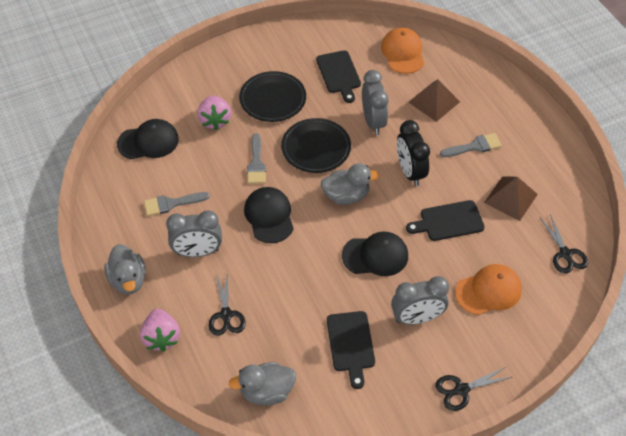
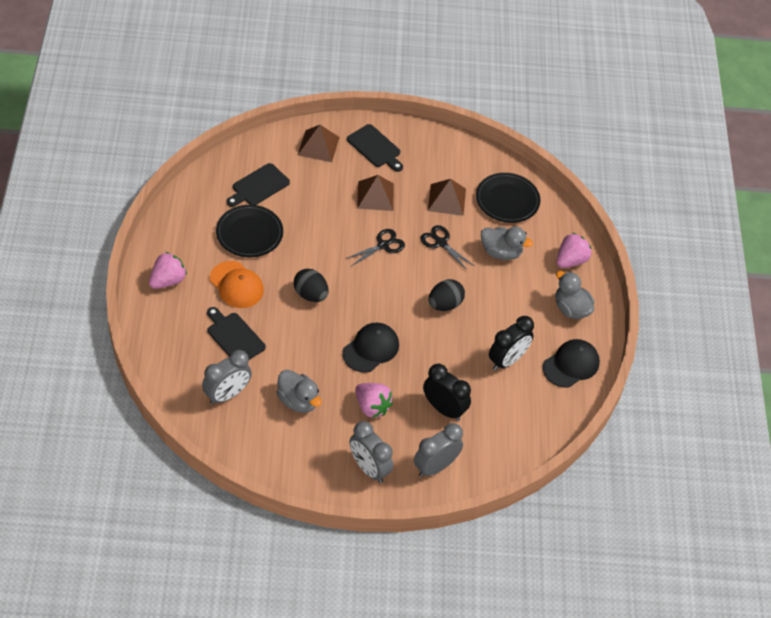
black cap: [117,119,179,159] [244,187,294,243] [342,232,408,276] = 3 -> [342,323,399,373] [543,339,600,388] = 2
black clock: [397,120,430,186] = 1 -> [423,364,471,421] [489,316,534,371] = 2
black egg: none = 0 -> [294,269,328,302] [428,279,465,311] = 2
black scissors: [209,271,246,336] [435,367,512,411] [540,214,588,274] = 3 -> [345,229,405,266] [420,225,474,271] = 2
brown pyramid: [408,79,460,122] [484,176,538,221] = 2 -> [298,125,340,162] [357,175,394,211] [428,179,466,216] = 3
grey brush: [144,192,210,216] [247,133,266,184] [440,133,502,157] = 3 -> none = 0
orange cap: [381,27,424,74] [455,264,522,315] = 2 -> [210,261,264,308] = 1
pink strawberry: [140,309,180,352] [197,96,231,130] = 2 -> [149,252,187,289] [355,383,393,418] [557,233,591,268] = 3

